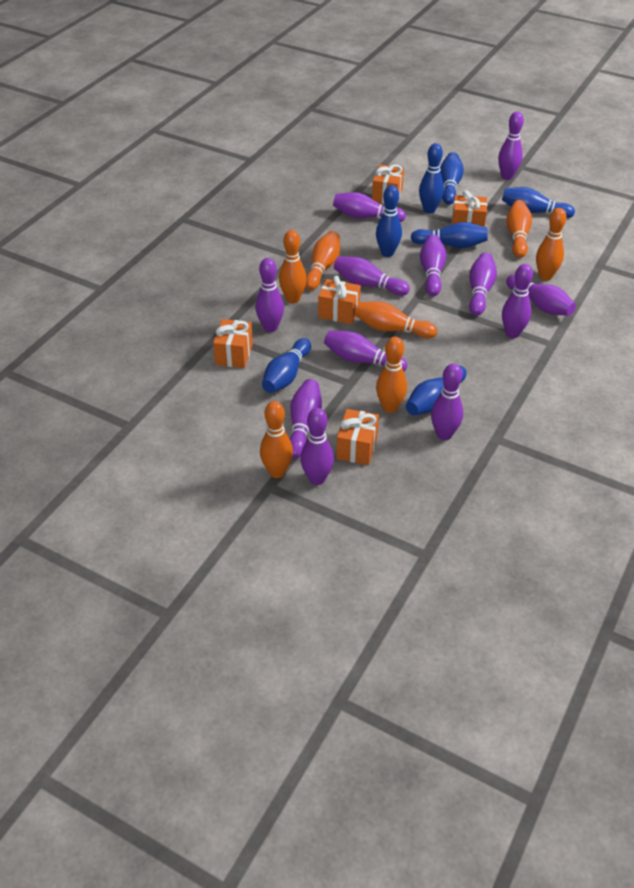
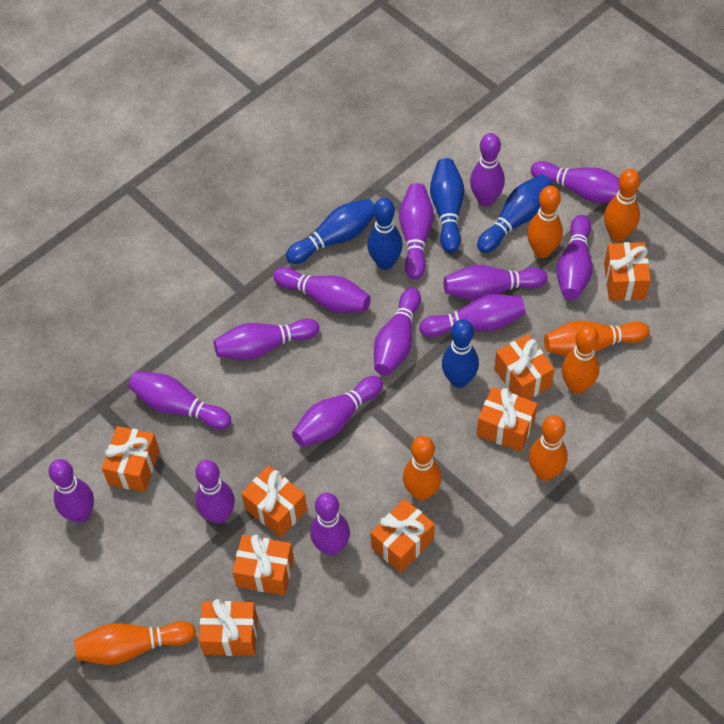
blue bowling pin: [262,338,311,393] [376,185,402,257] [406,366,467,416] [411,222,488,248] [419,143,444,213] [440,152,464,205] [502,187,575,218] = 7 -> [286,199,374,264] [367,198,403,270] [430,158,464,253] [442,319,479,388] [477,175,552,253] = 5
orange gift: [213,319,253,368] [318,276,361,324] [336,409,379,465] [372,164,404,204] [451,190,487,227] = 5 -> [102,426,160,492] [199,599,257,656] [233,535,294,595] [241,466,307,537] [371,499,435,573] [477,387,537,452] [494,334,555,399] [604,242,651,301] = 8
purple bowling pin: [255,258,284,332] [290,379,322,459] [300,408,334,485] [324,331,407,371] [333,192,406,222] [334,256,410,296] [420,234,446,296] [431,364,463,440] [469,253,497,316] [498,111,524,180] [502,264,533,338] [506,275,576,316] = 12 -> [49,459,94,523] [128,371,231,429] [195,460,235,524] [214,318,319,360] [273,267,371,313] [292,376,383,447] [310,493,350,555] [374,288,421,376] [399,183,434,280] [419,294,526,337] [444,265,548,300] [470,133,505,207] [531,161,619,203] [556,215,592,300] = 14

